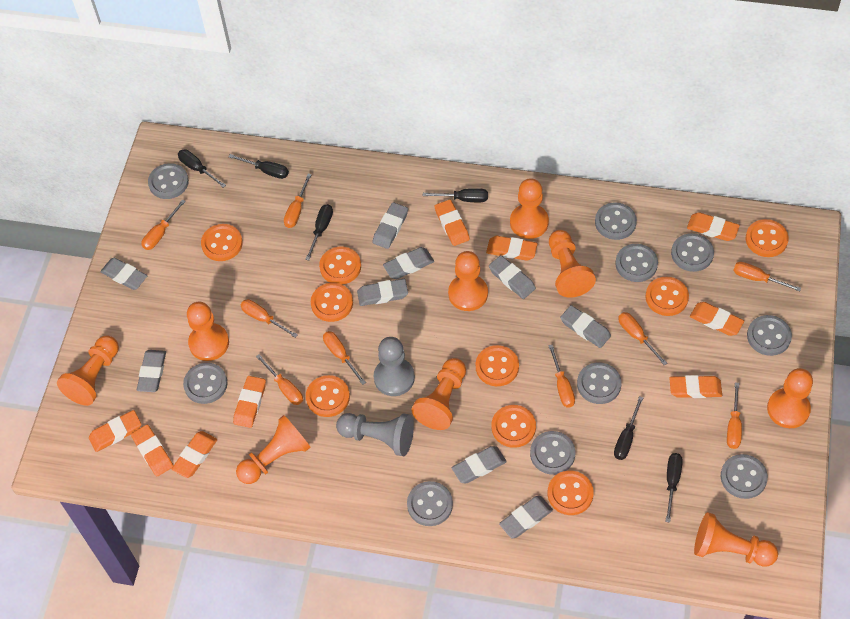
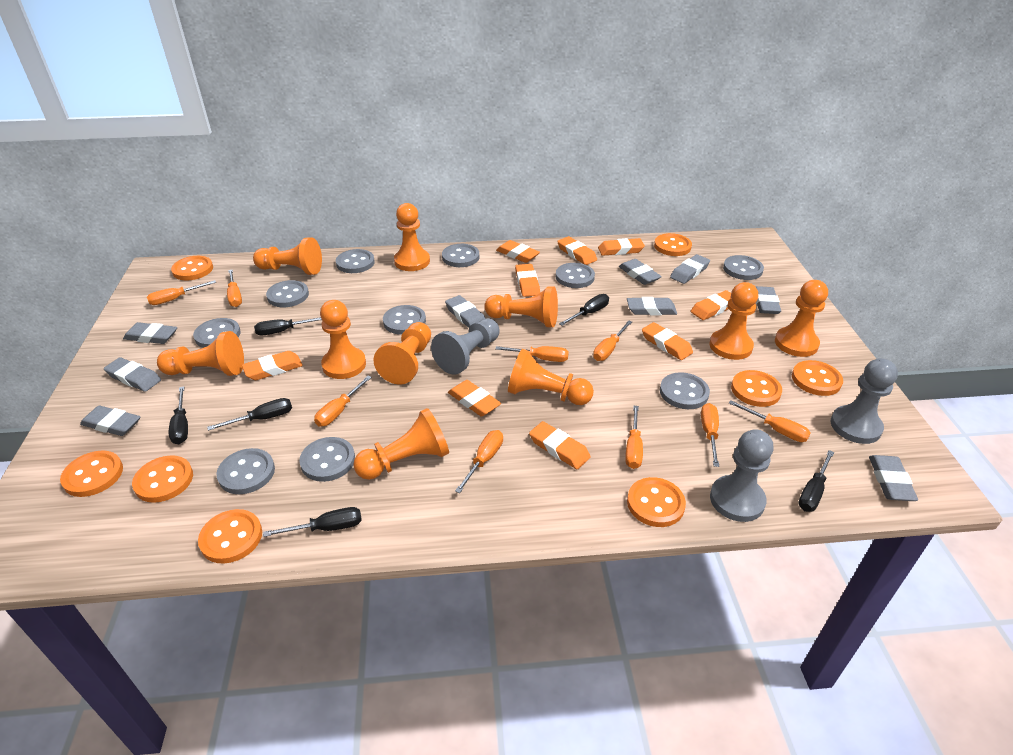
grey pawn: [336,413,414,456] [374,337,415,396] = 2 -> [431,318,499,374] [710,429,773,522] [831,358,898,444] = 3
orange button: [201,224,243,261] [306,375,350,417] [311,283,353,322] [319,247,361,285] [476,345,519,386] [492,405,536,448] [548,471,594,515] [645,277,689,316] [746,219,789,257] = 9 -> [60,451,123,497] [132,455,193,503] [171,256,213,281] [198,509,262,563] [627,477,686,527] [654,233,692,256] [731,370,782,407] [792,360,843,396] = 8
orange pawn: [57,335,119,406] [187,302,229,361] [236,415,311,484] [412,358,466,430] [448,251,488,311] [510,178,549,239] [549,230,596,298] [694,512,778,567] [767,368,813,428] = 9 -> [157,331,244,376] [253,237,322,275] [320,300,366,379] [353,408,449,480] [373,322,431,385] [394,203,430,271] [484,286,558,327] [508,349,594,405] [709,282,758,360] [775,280,828,357] = 10

